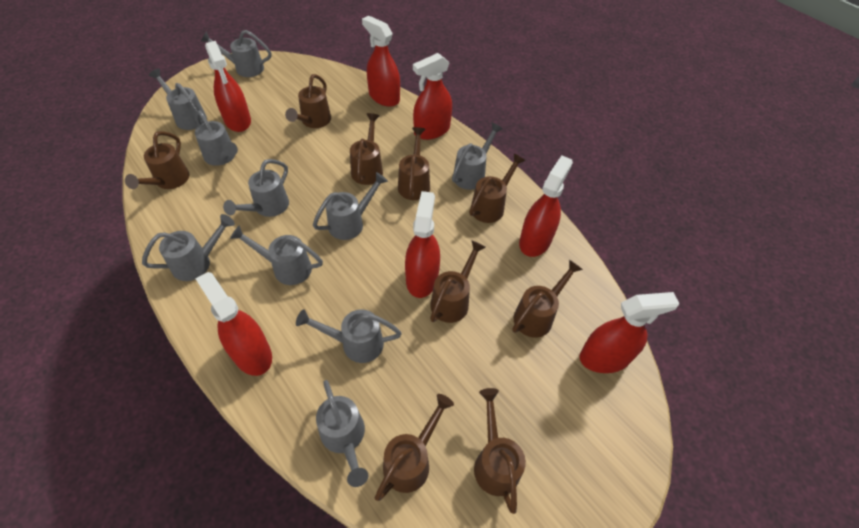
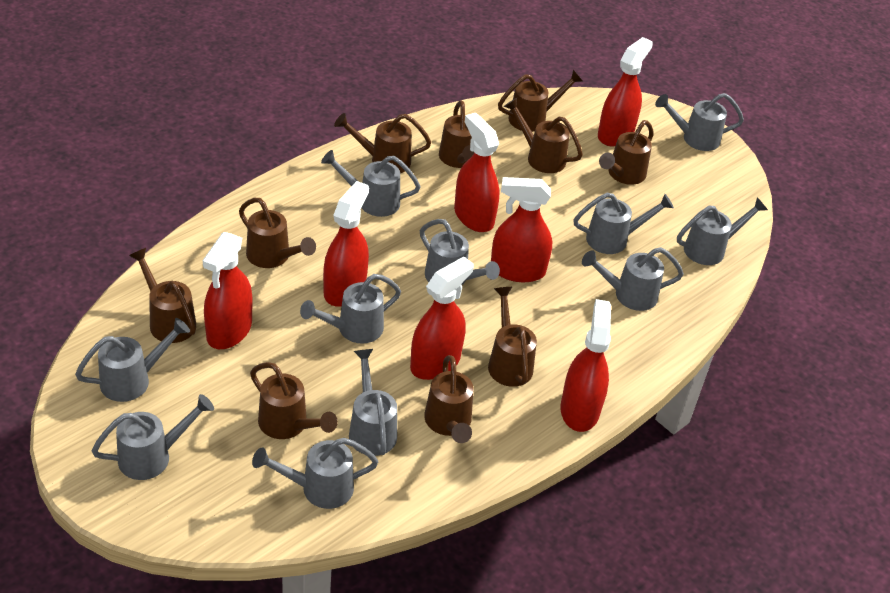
brown watering can: [125,131,190,189] [285,74,331,128] [350,113,383,185] [375,394,454,501] [398,127,430,200] [430,240,486,323] [469,154,526,223] [474,388,526,514] [513,260,583,338] = 9 -> [129,248,196,343] [239,198,316,268] [250,362,338,439] [334,113,431,173] [424,355,473,443] [439,100,475,168] [488,287,537,387] [498,70,583,132] [504,98,583,173] [599,120,654,185] = 10
grey watering can: [142,214,235,281] [149,69,207,130] [195,111,238,166] [201,30,272,77] [223,159,289,217] [230,226,323,285] [296,309,402,363] [313,172,388,240] [316,380,368,487] [452,122,503,190] = 10 -> [75,318,190,402] [92,394,214,480] [252,438,378,509] [300,274,401,344] [321,150,421,217] [349,349,397,456] [420,219,500,285] [573,193,674,254] [582,247,684,311] [655,93,744,151] [677,197,768,265] = 11

